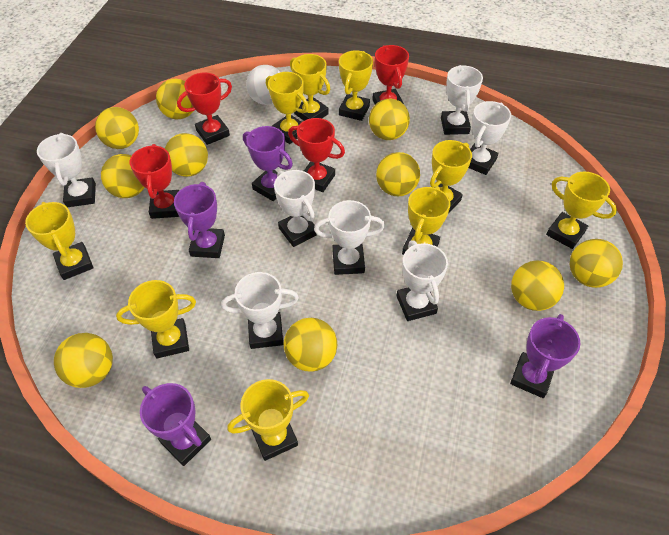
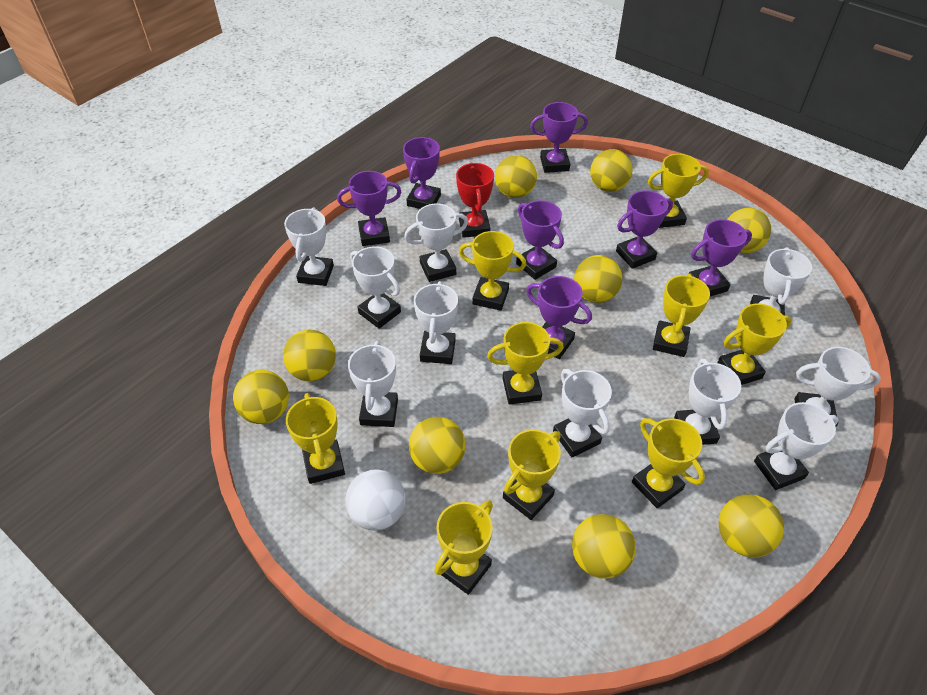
purple trophy: [140,383,211,466] [174,182,225,258] [243,126,293,201] [510,314,581,398] = 4 -> [337,171,401,246] [403,137,441,209] [516,200,564,280] [526,276,592,359] [530,102,588,173] [616,190,673,269] [689,219,752,296] = 7
red trophy: [130,144,179,219] [177,73,232,145] [288,118,345,192] [372,45,409,104] = 4 -> [456,162,494,238] = 1
white trophy: [37,133,96,207] [221,272,299,349] [274,170,317,247] [314,200,385,275] [396,240,448,321] [441,65,483,135] [469,101,511,175] = 7 -> [284,208,334,286] [348,341,398,427] [350,246,401,329] [404,204,468,282] [414,281,458,364] [553,369,612,457] [674,359,741,445] [750,247,812,315] [754,402,839,490] [795,347,881,427] = 10
yellow ball: [54,333,113,388] [95,107,139,149] [101,154,144,198] [156,79,193,119] [165,133,208,177] [284,318,337,372] [369,99,410,140] [376,152,420,196] [511,261,564,311] [570,239,623,288] = 10 -> [233,370,289,424] [283,330,336,382] [409,417,466,474] [495,155,537,198] [572,514,636,579] [574,255,622,303] [590,149,633,192] [719,494,784,557] [727,208,771,253] = 9

